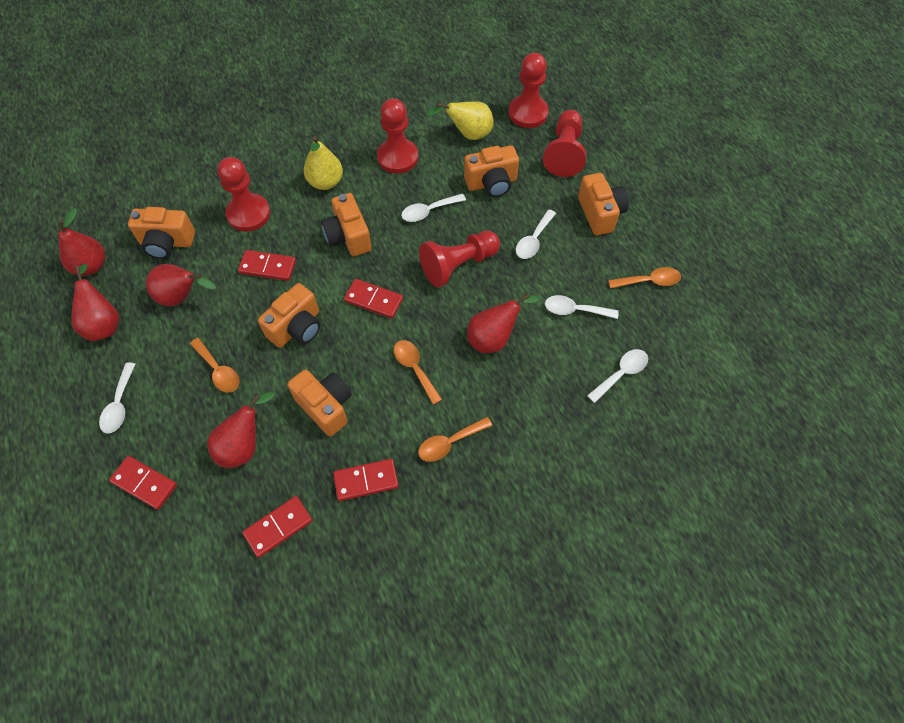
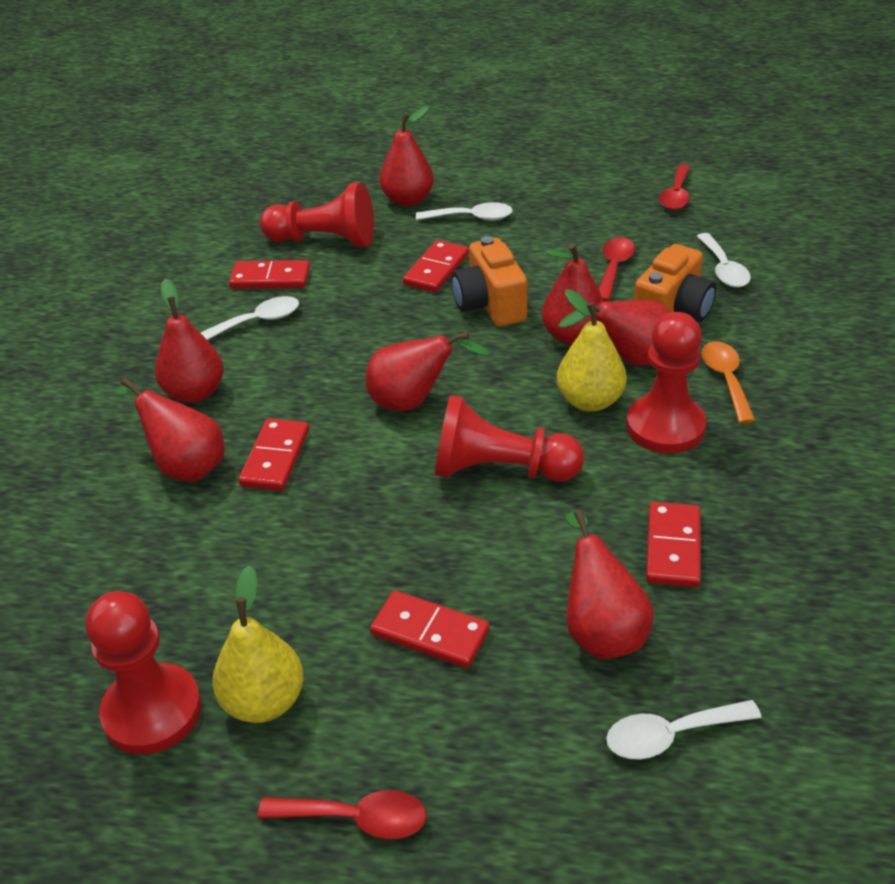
orange camera: [128,207,195,259] [258,283,321,348] [287,369,352,437] [321,193,372,257] [464,145,519,197] [578,173,629,235] = 6 -> [452,236,527,327] [634,244,716,322] = 2
orange spoon: [190,338,239,393] [394,340,442,405] [418,417,493,462] [608,267,681,289] = 4 -> [702,341,755,424] = 1
red pawn: [217,157,270,232] [377,98,418,174] [419,231,500,287] [509,53,549,128] [543,110,586,177] = 5 -> [86,591,201,754] [260,182,374,247] [435,395,584,482] [626,312,707,453] = 4
red pear: [58,208,105,276] [71,264,119,341] [146,264,216,306] [207,392,274,468] [467,293,539,353] = 5 -> [114,378,224,482] [155,279,224,403] [365,331,490,411] [379,106,434,206] [542,243,604,345] [559,300,670,366] [566,510,653,659] = 7
red spoon: none = 0 -> [258,790,427,839] [599,237,635,302] [659,164,690,210] = 3
white spoon: [99,362,136,434] [401,194,466,222] [516,209,556,259] [545,295,619,319] [587,349,648,403] = 5 -> [201,296,299,340] [416,202,513,221] [606,700,762,760] [697,233,751,287] = 4

